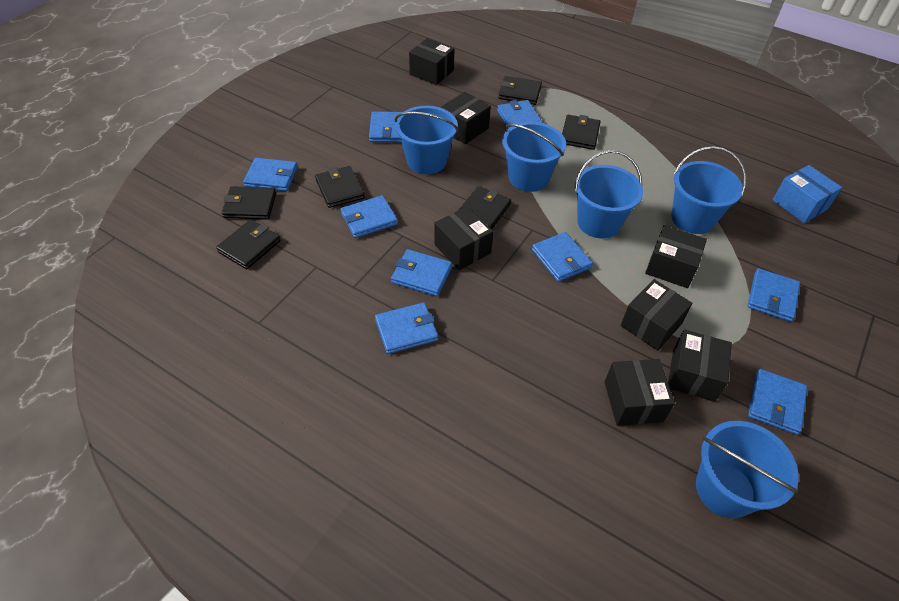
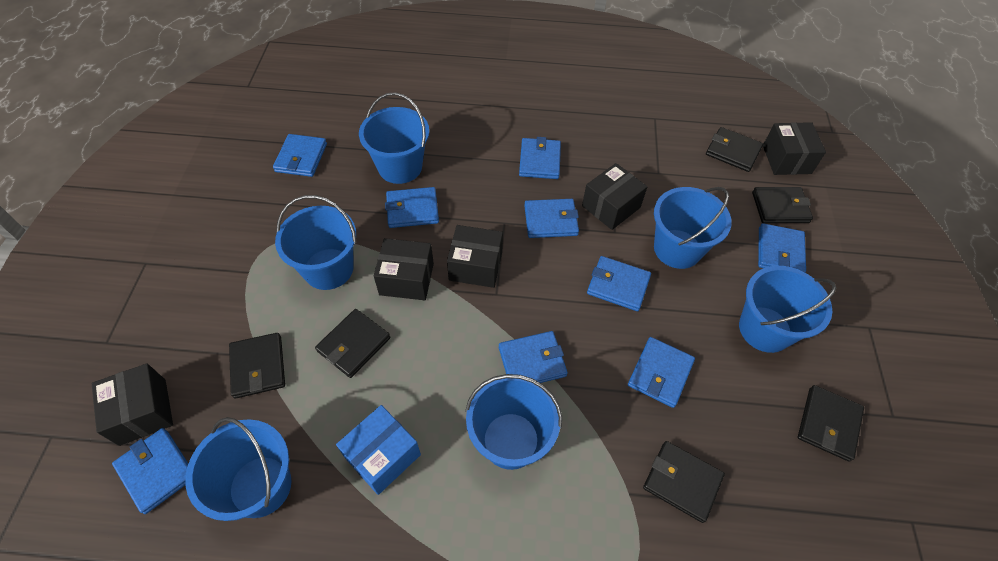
black box: [409,38,455,85] [434,206,494,270] [441,92,491,144] [605,359,675,426] [621,279,693,351] [645,225,707,288] [668,330,732,402] = 7 -> [92,363,173,446] [374,238,434,300] [447,225,503,288] [582,163,647,230] [763,122,826,175] = 5
blue bucket: [395,106,459,174] [502,122,566,192] [574,150,643,239] [671,146,746,234] [696,421,798,518] = 5 -> [185,417,291,521] [275,195,357,290] [359,92,429,184] [465,374,562,470] [654,187,731,269] [739,266,836,353] = 6

